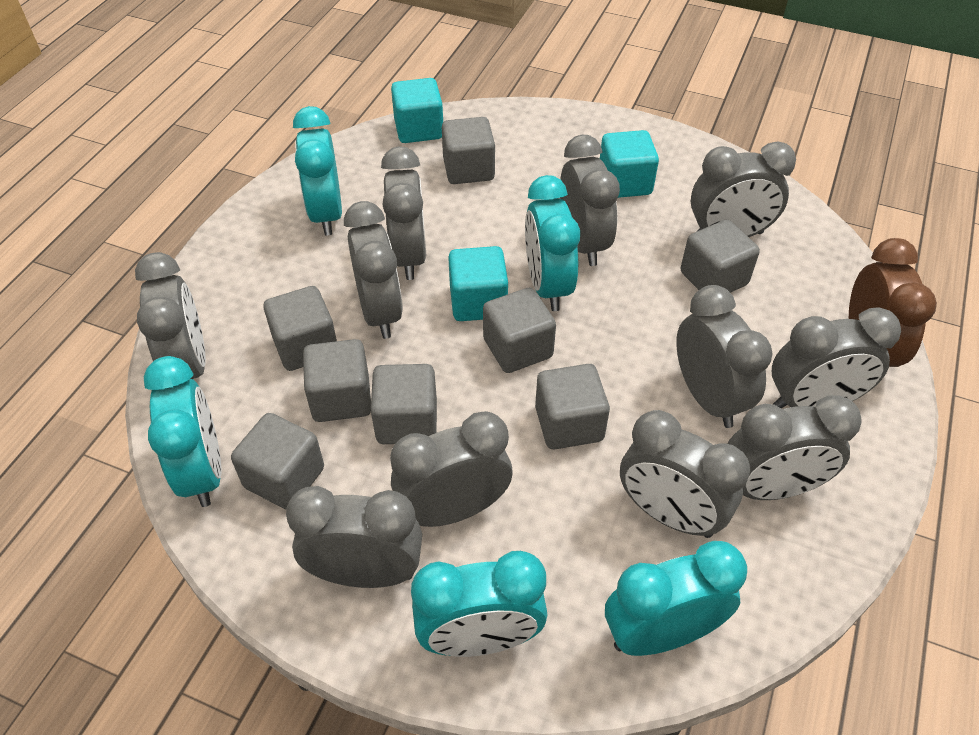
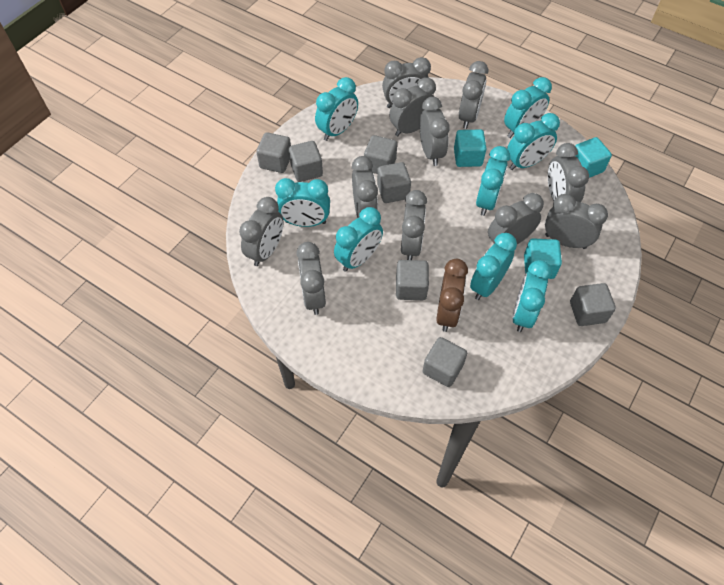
grey cube: [231,413,324,509] [264,286,337,371] [303,339,371,422] [371,364,437,444] [442,117,495,184] [483,288,556,373] [535,364,610,450] [681,219,760,293] = 8 -> [256,132,291,173] [289,141,323,182] [364,135,397,174] [377,162,411,203] [396,260,429,300] [423,337,467,387] [570,283,616,326] = 7
turquoise clock: [144,356,221,507] [293,106,342,236] [411,551,547,657] [525,175,580,311] [605,541,747,656] = 5 -> [275,178,330,227] [315,77,358,141] [334,207,383,272] [470,233,517,300] [476,146,510,216] [504,77,552,138] [507,113,560,170] [512,260,552,332] = 8

